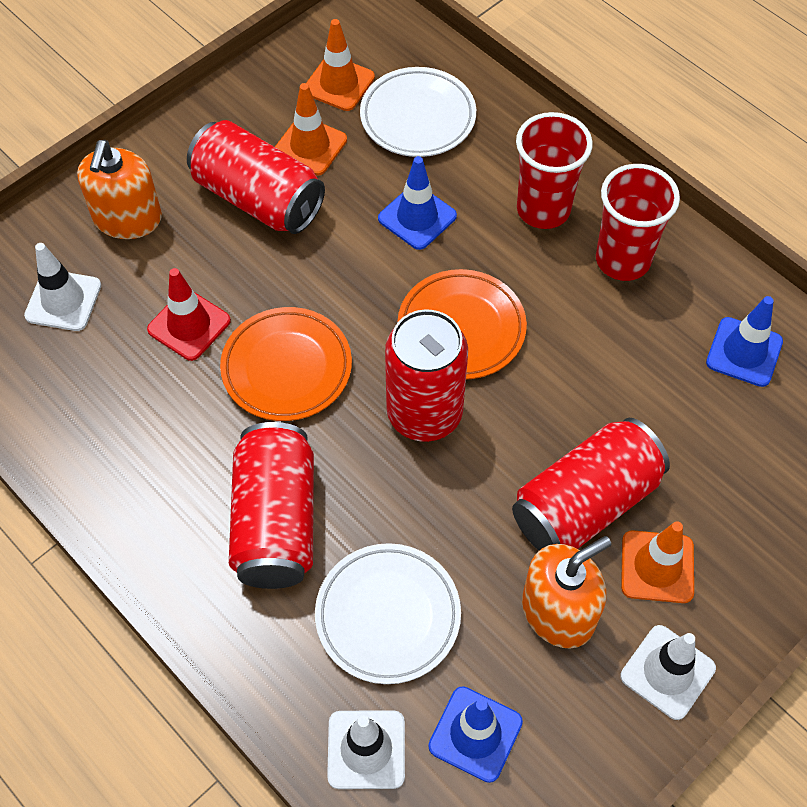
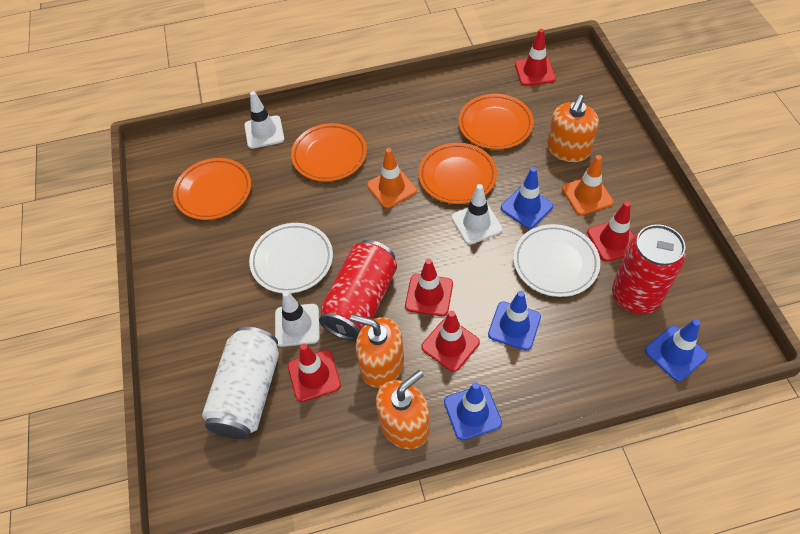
blue traffic cone: [378,156,457,250] [428,686,523,783] [706,296,783,387] = 3 -> [444,382,502,440] [488,291,541,351] [501,167,553,229] [645,319,708,381] = 4
orange plate: [220,307,352,421] [397,269,527,379] = 2 -> [173,158,251,220] [291,123,367,182] [418,143,497,204] [459,94,534,149] = 4
orange soap dispenser: [77,140,162,239] [522,536,611,649] = 2 -> [350,314,404,388] [376,370,430,449] [547,95,599,162] = 3
orange traffic cone: [275,83,347,176] [306,19,375,111] [621,521,694,603] = 3 -> [367,148,417,208] [562,155,613,215] = 2
red can: [187,120,325,234] [229,422,314,589] [385,310,468,442] [512,418,670,551] = 4 -> [319,240,397,341] [612,224,686,314] = 2
red cup: [516,112,593,229] [596,164,680,281] = 2 -> none = 0
red traffic cone: [147,268,231,361] = 1 -> [288,343,341,402] [405,259,453,316] [421,311,480,372] [515,29,556,86] [587,201,634,262] = 5
white can: none = 0 -> [202,327,279,439] = 1

